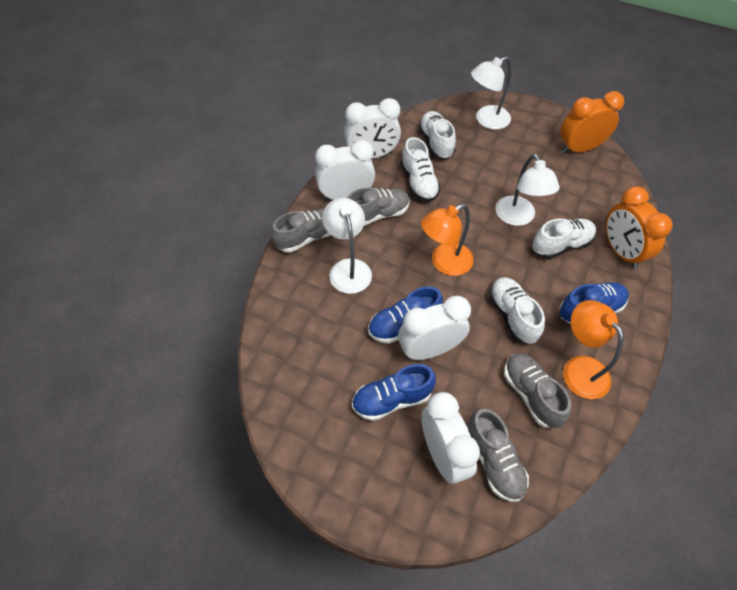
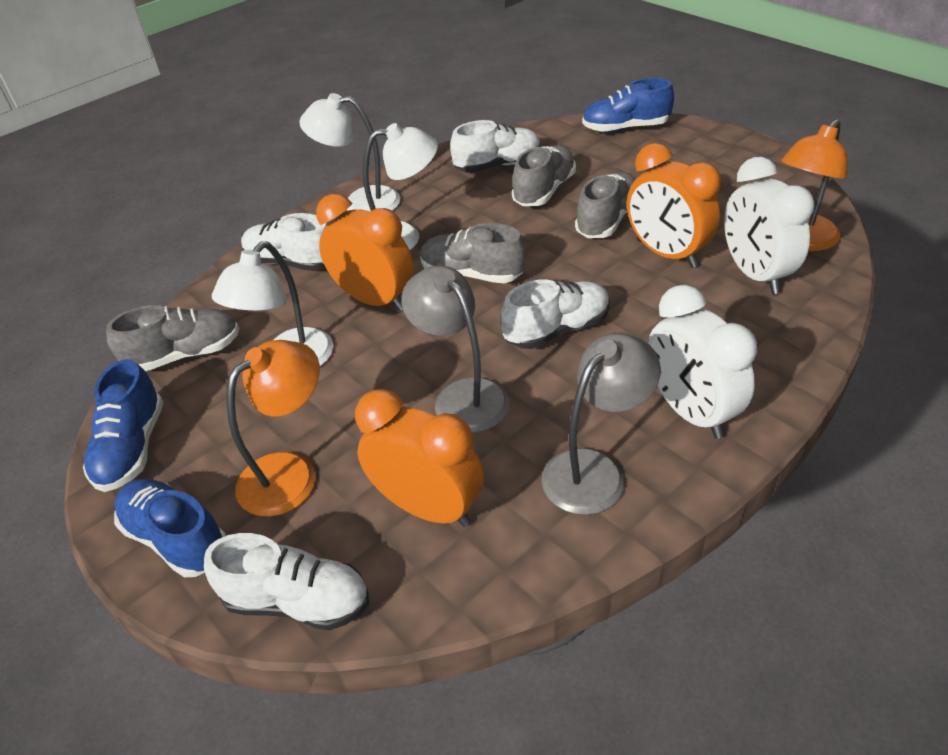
grey lamp: none = 0 -> [401,265,509,433] [542,333,661,515] = 2
orange clock: [561,91,625,154] [606,186,673,269] = 2 -> [316,194,414,311] [355,389,484,527] [627,143,721,268] = 3
white clock: [315,140,375,201] [344,98,401,159] [398,296,471,360] [421,392,480,484] = 4 -> [648,285,757,439] [724,157,815,294] = 2

